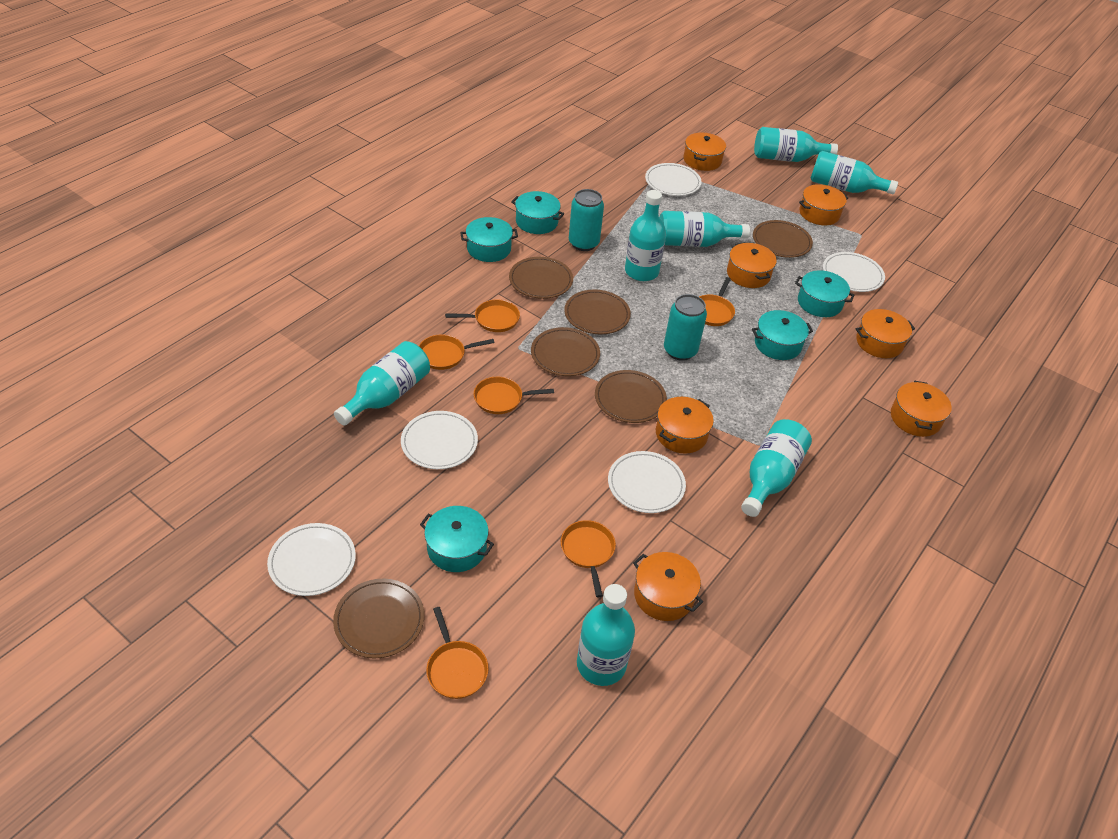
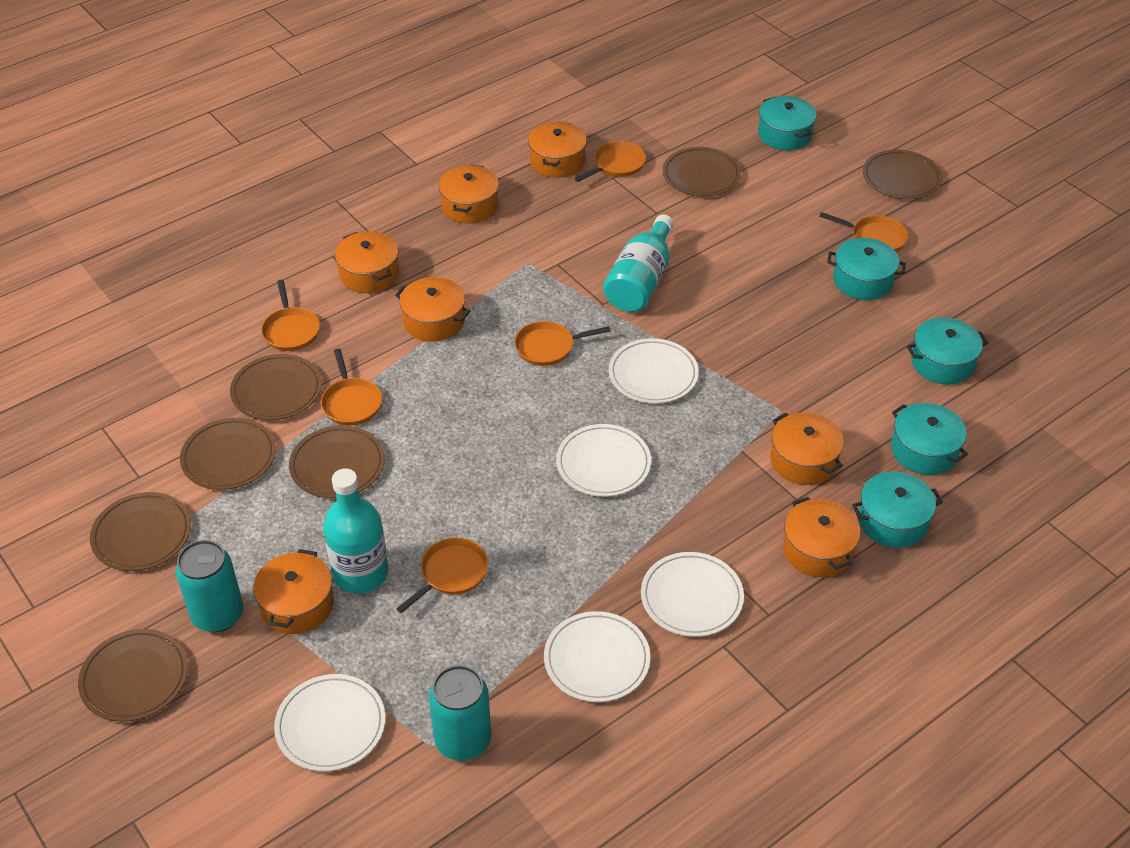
brown plate: [333,579,424,658] [509,257,573,299] [531,327,600,376] [564,289,631,334] [595,370,667,423] [753,220,813,258] = 6 -> [78,629,188,722] [90,492,191,571] [180,418,276,490] [230,354,322,420] [289,425,385,498] [662,147,741,197] [863,150,943,199] = 7
turquoise bottle: [334,341,430,426] [577,584,635,686] [625,190,666,281] [659,211,750,247] [741,419,812,517] [754,127,838,162] [810,151,898,194] = 7 -> [323,468,388,594] [603,214,674,312] = 2

